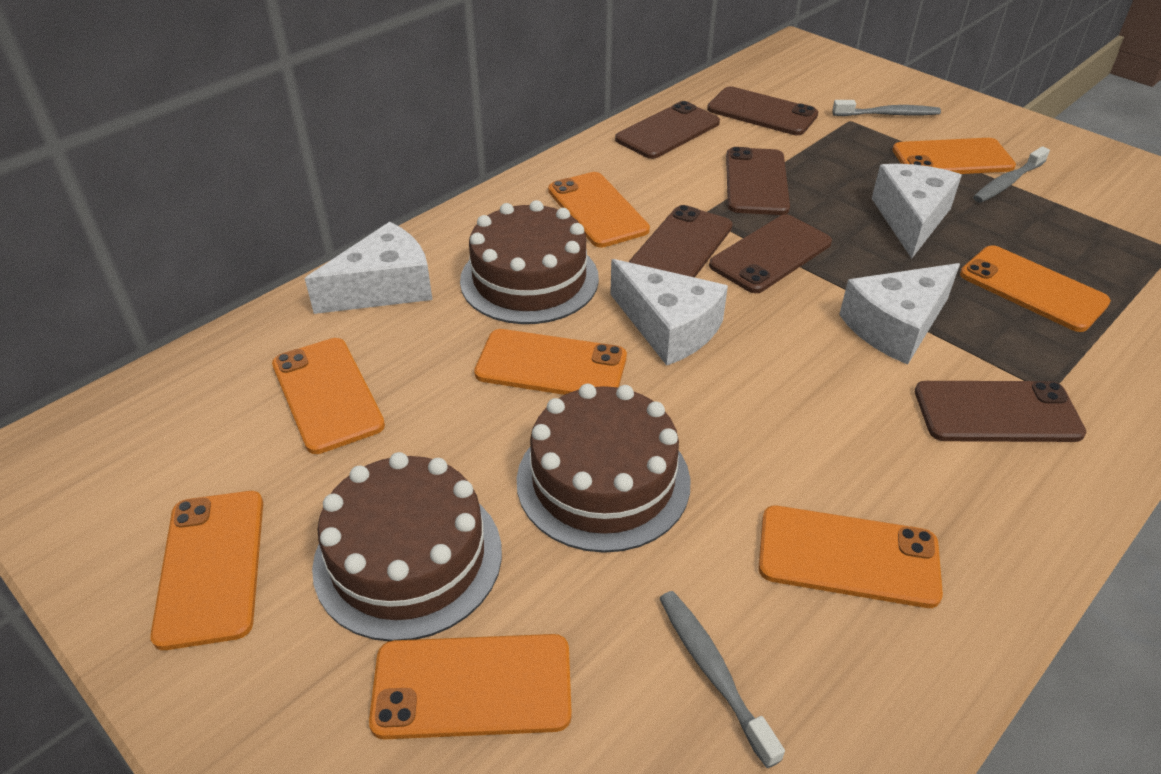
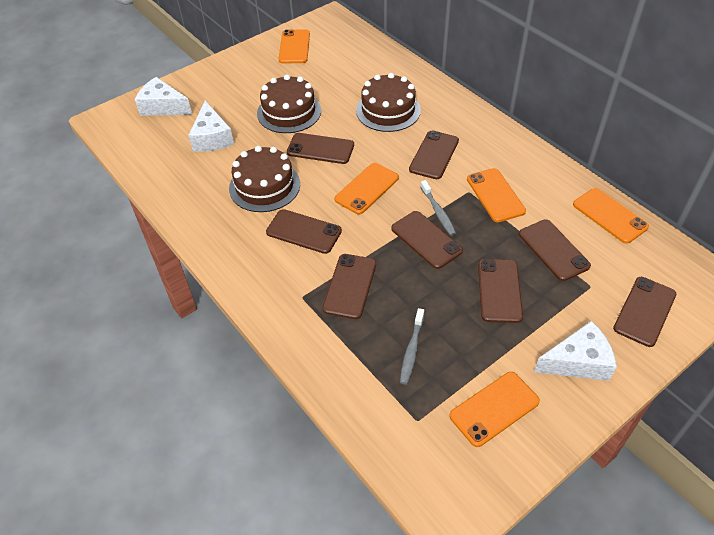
brown phone: [615,101,720,159] [629,205,733,278] [707,86,818,135] [709,215,832,293] [726,147,790,215] [915,381,1086,442] = 6 -> [266,209,342,254] [287,133,354,164] [322,254,376,319] [391,211,463,269] [409,130,459,179] [478,259,523,323] [519,220,591,281] [613,277,677,347] = 8
grey toothbrush: [659,591,785,768] [832,100,941,116] [973,146,1050,203] = 3 -> [400,308,424,385] [420,180,456,236] = 2
orange phone: [150,491,263,650] [272,338,385,454] [369,634,572,739] [474,329,627,395] [548,172,650,248] [759,506,943,608] [892,138,1016,174] [960,245,1111,332] = 8 -> [278,29,310,64] [334,163,399,215] [449,372,540,447] [467,168,526,222] [573,188,649,244] = 5
white cheese: [305,222,433,314] [610,259,728,366] [839,263,960,365] [872,164,962,259] = 4 -> [135,77,192,116] [188,100,234,152] [534,321,617,381] = 3

